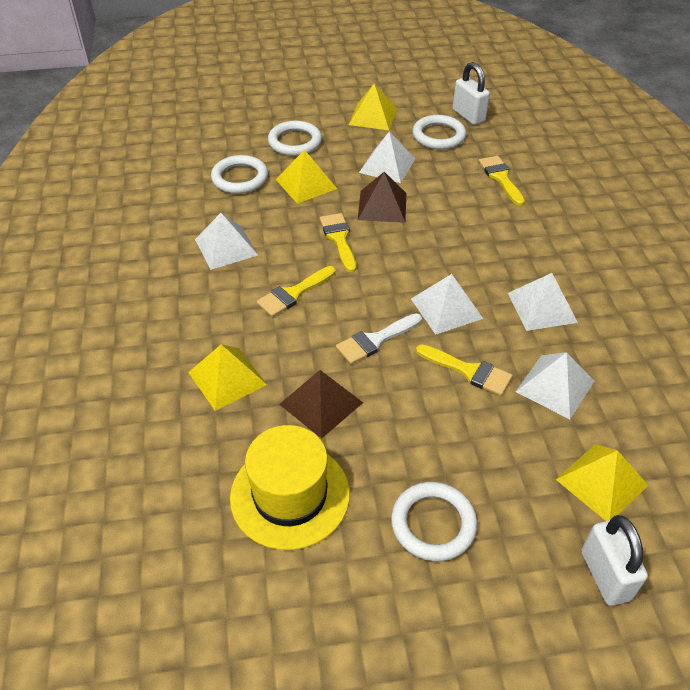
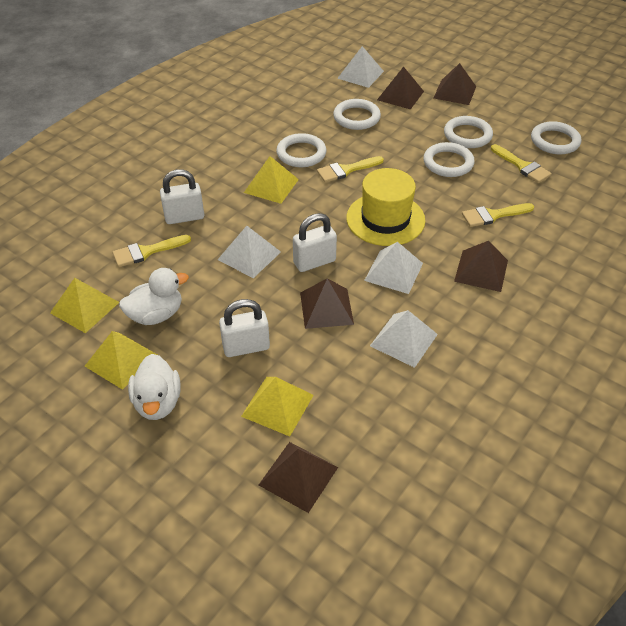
brown pyramid: [279,370,363,439] [358,172,407,223] = 2 -> [259,442,338,513] [300,278,354,329] [377,66,424,110] [434,63,476,105] [454,241,508,292] = 5
white brush: [336,314,422,364] = 1 -> none = 0
white duck: none = 0 -> [119,268,189,325] [128,354,181,420] = 2
white padlock: [453,62,490,125] [581,515,648,606] = 2 -> [160,169,204,224] [219,299,270,357] [293,213,337,272] = 3
white pyramid: [195,213,258,270] [359,132,415,183] [411,274,483,335] [508,273,578,331] [516,352,594,419] = 5 -> [218,226,281,278] [337,46,384,88] [364,242,423,294] [370,310,438,368] = 4
white ring: [211,155,268,194] [268,121,322,156] [391,482,477,561] [412,115,466,150] = 4 -> [276,133,326,167] [333,99,381,130] [423,142,475,177] [444,116,493,148] [531,121,581,155] = 5

